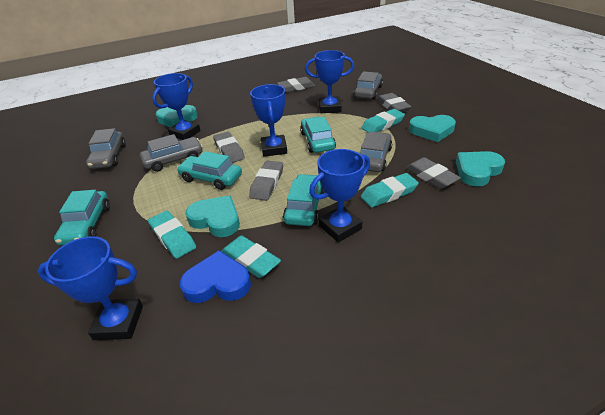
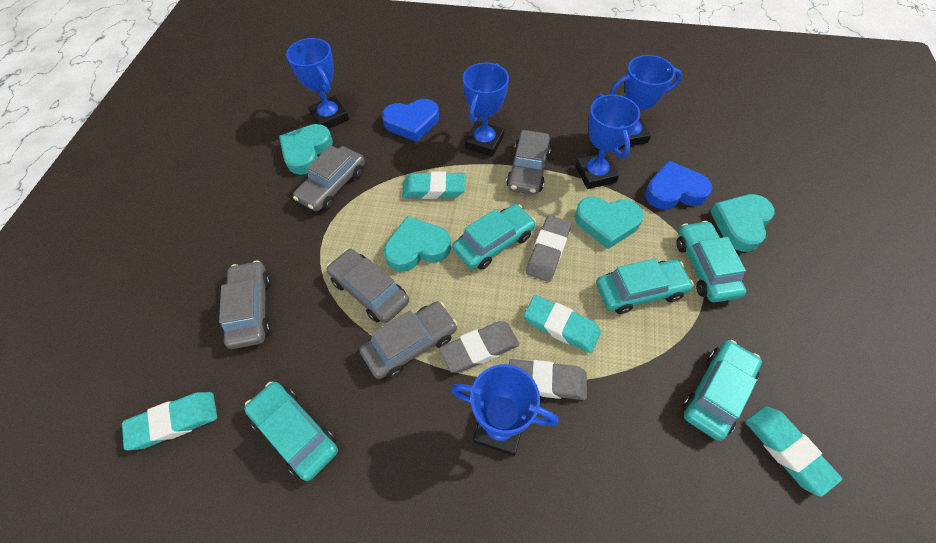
blue heart: [180,250,251,303] = 1 -> [382,99,439,142] [645,160,713,210] = 2
grey car: [86,128,126,169] [140,134,203,172] [353,71,383,100] [360,132,392,172] = 4 -> [219,260,271,349] [293,145,365,211] [327,249,409,323] [360,301,457,379] [506,130,551,195] = 5
grey eraser: [213,131,245,163] [249,161,283,201] [277,77,315,92] [377,93,411,112] [406,157,461,189] = 5 -> [439,321,519,373] [509,359,587,400] [526,215,571,282] = 3
turquoise car: [54,190,110,245] [177,151,242,190] [283,174,324,226] [300,117,336,153] = 4 -> [244,382,338,481] [452,204,536,270] [596,259,694,314] [677,221,746,302] [682,340,762,441] = 5

